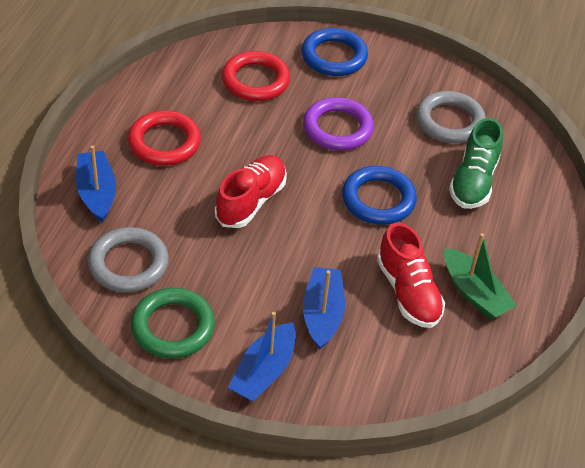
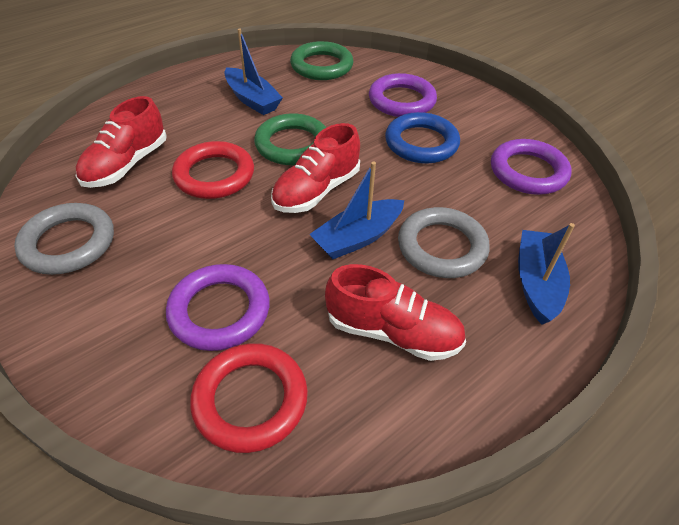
blue ring: [301,28,368,76] [342,166,417,225] = 2 -> [385,112,460,164] = 1
green boat: [444,233,517,320] = 1 -> none = 0
green ring: [131,288,215,359] = 1 -> [254,113,326,165] [290,41,353,80] = 2
green shoe: [449,118,503,209] = 1 -> none = 0
purple ring: [303,97,374,151] = 1 -> [166,264,270,351] [369,73,437,117] [491,139,571,195] = 3
red shoe: [215,155,287,228] [377,223,445,328] = 2 -> [76,96,167,188] [271,123,360,213] [325,264,466,361] = 3

